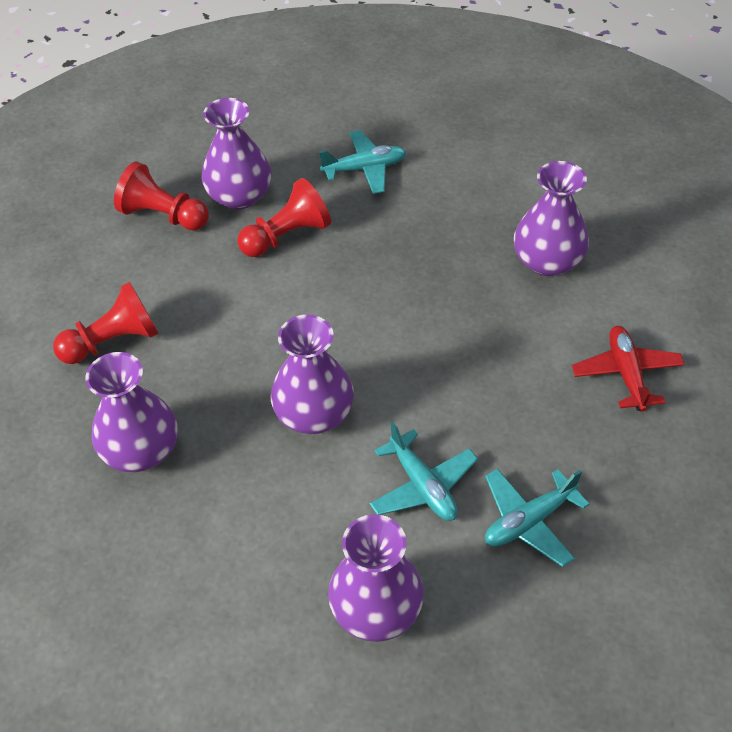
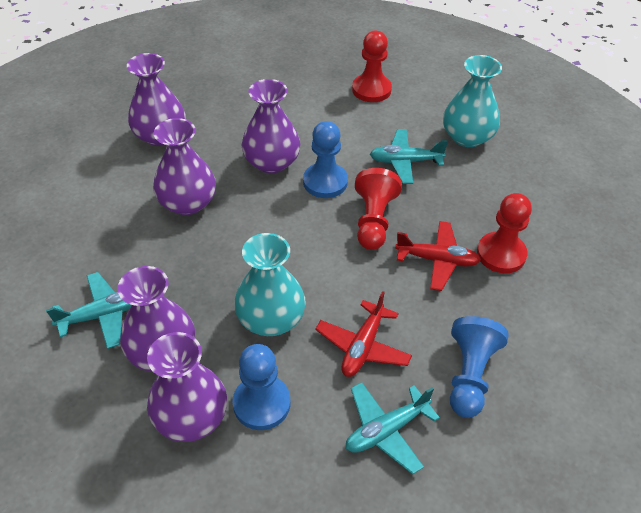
blue pawn: none = 0 -> [233,344,290,430] [303,121,348,198] [450,316,509,418] = 3
red plane: [572,326,685,411] = 1 -> [315,291,412,377] [395,221,481,291] = 2
turquoise vase: none = 0 -> [234,233,306,336] [443,55,502,147] = 2

